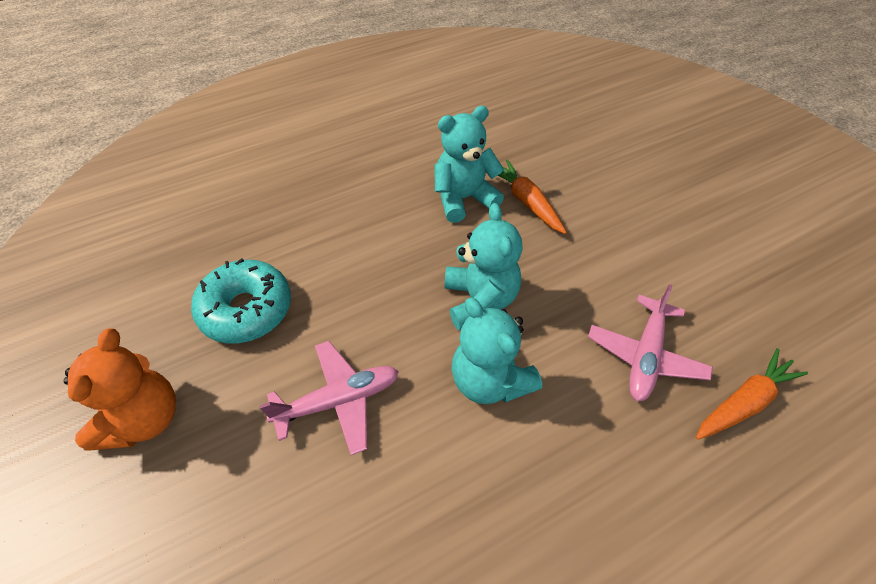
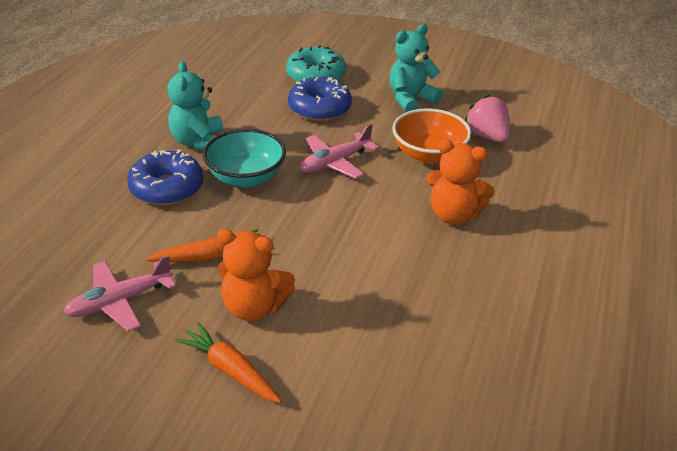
blue donut: none = 0 -> [127,149,203,205] [288,77,352,122] = 2
orange bowl: none = 0 -> [393,108,472,164] = 1
orange teddy bear: [64,328,176,451] = 1 -> [217,229,295,321] [426,139,495,225] = 2
pink strawberry: none = 0 -> [465,94,511,143] = 1
turquoise bowl: none = 0 -> [203,129,286,187] = 1
turquoise teddy bear: [434,106,504,223] [444,203,523,330] [451,298,542,404] = 3 -> [168,61,223,151] [389,24,443,112] = 2

